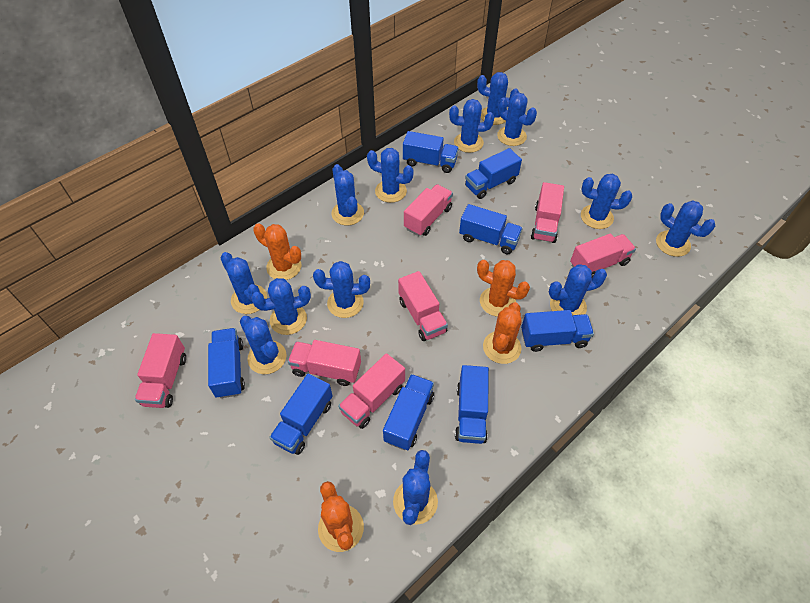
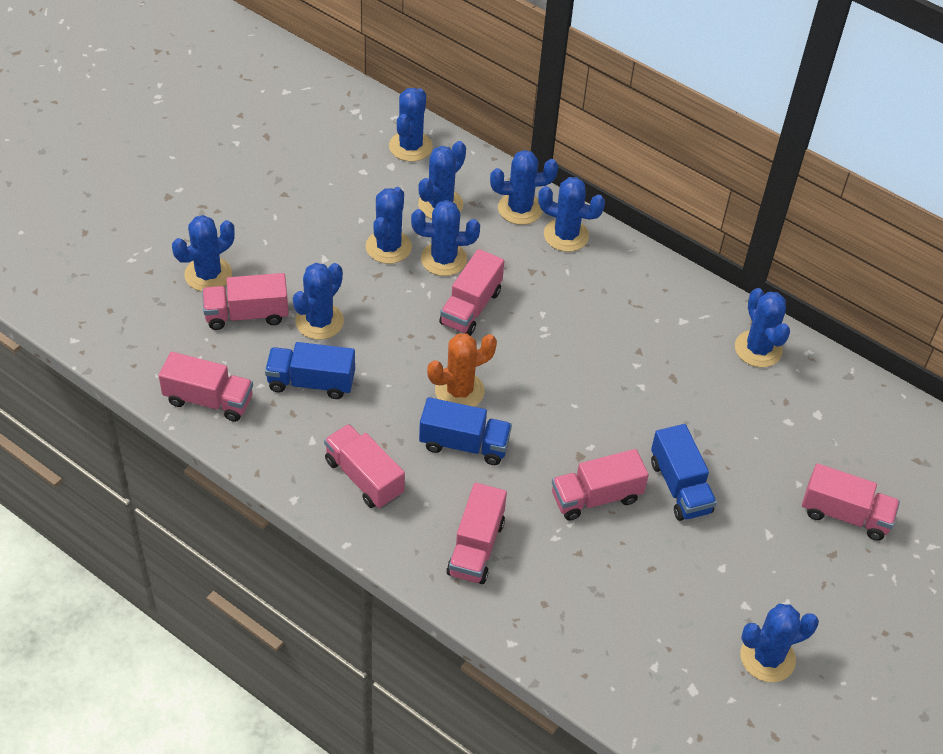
blue cactus: [221,252,267,314] [240,316,286,374] [251,278,311,335] [313,261,370,318] [331,164,364,225] [367,148,414,203] [393,450,438,525] [449,99,494,153] [477,72,519,125] [497,92,537,146] [549,264,607,316] [581,174,632,229] [656,200,715,257] = 13 -> [172,215,235,291] [293,263,344,340] [366,187,412,264] [389,88,433,162] [411,200,480,276] [418,141,466,219] [490,150,558,225] [538,177,605,252] [735,288,790,368] [740,604,819,682] = 10
blue truck: [208,328,245,398] [269,374,332,455] [383,374,434,450] [403,131,459,173] [455,365,489,444] [459,204,523,254] [465,148,522,199] [521,310,594,352] = 8 -> [265,342,355,399] [419,397,512,465] [651,424,717,521] = 3
orange cactus: [253,224,301,280] [318,481,364,552] [477,260,530,317] [483,302,522,364] = 4 -> [427,333,497,407] = 1

